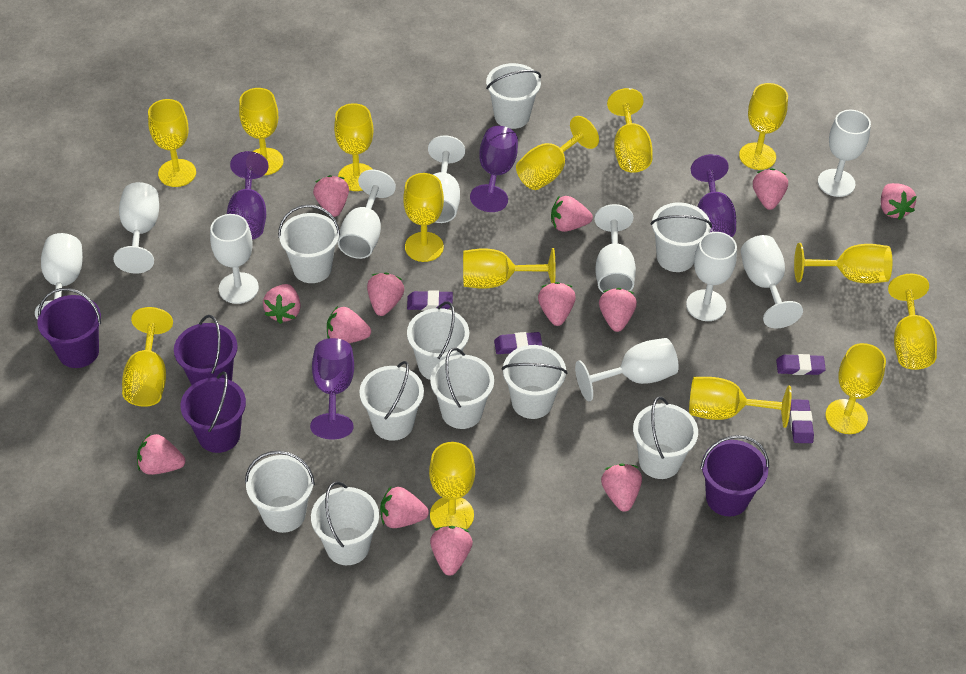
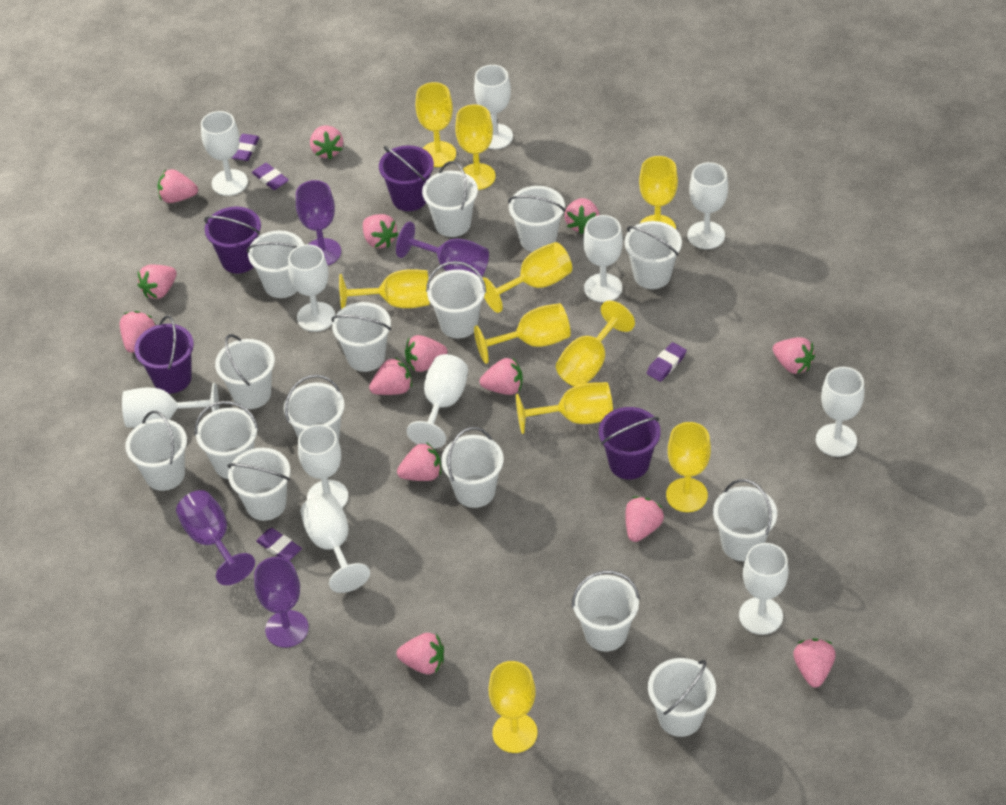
pink strawberry: [137,434,185,475] [263,284,301,324] [313,175,349,217] [327,306,371,343] [367,272,404,316] [380,487,429,528] [430,526,473,576] [538,282,576,326] [551,196,593,232] [599,288,637,332] [601,464,642,512] [753,168,788,210] [881,183,917,220] = 13 -> [120,311,156,353] [138,265,177,299] [158,169,198,203] [310,125,343,159] [363,214,398,248] [369,357,412,395] [397,442,441,481] [397,633,444,674] [405,335,448,372] [480,358,523,395] [564,198,599,234] [625,496,664,542] [773,337,815,374] [793,638,836,688] = 14
white bucket: [245,451,315,533] [278,204,340,283] [311,481,379,565] [359,361,424,441] [407,301,469,380] [430,348,494,429] [486,63,541,129] [501,345,567,419] [633,397,698,479] [651,202,712,272] = 10 -> [125,411,187,491] [195,401,259,479] [215,334,275,409] [227,448,290,521] [247,230,304,298] [284,375,345,441] [331,302,391,372] [422,161,478,237] [426,261,486,338] [441,427,504,508] [508,186,565,252] [572,571,640,651] [624,221,682,289] [648,658,716,737] [713,479,777,561] = 15
white goblet: [35,233,83,320] [113,182,159,274] [210,214,259,304] [338,170,396,259] [428,135,465,223] [575,338,679,401] [594,204,636,293] [686,232,737,321] [741,235,803,328] [818,110,871,197] = 10 -> [122,383,219,428] [201,111,248,196] [288,244,335,332] [298,424,348,508] [300,493,370,593] [407,354,468,449] [474,65,513,149] [583,215,623,303] [687,162,728,249] [739,543,788,635] [816,367,864,457] = 11
yellow goblet: [122,307,173,407] [148,99,196,187] [239,88,283,175] [334,103,374,191] [403,173,444,262] [429,442,475,530] [463,248,556,289] [516,116,599,190] [607,88,653,173] [689,377,792,428] [739,83,788,170] [794,243,892,283] [825,343,886,434] [888,274,937,370] = 14 -> [339,269,430,309] [416,82,456,167] [455,104,496,190] [474,303,571,364] [483,242,572,313] [489,661,538,753] [516,382,613,434] [556,301,635,387] [639,156,678,229] [666,422,711,512] = 10

